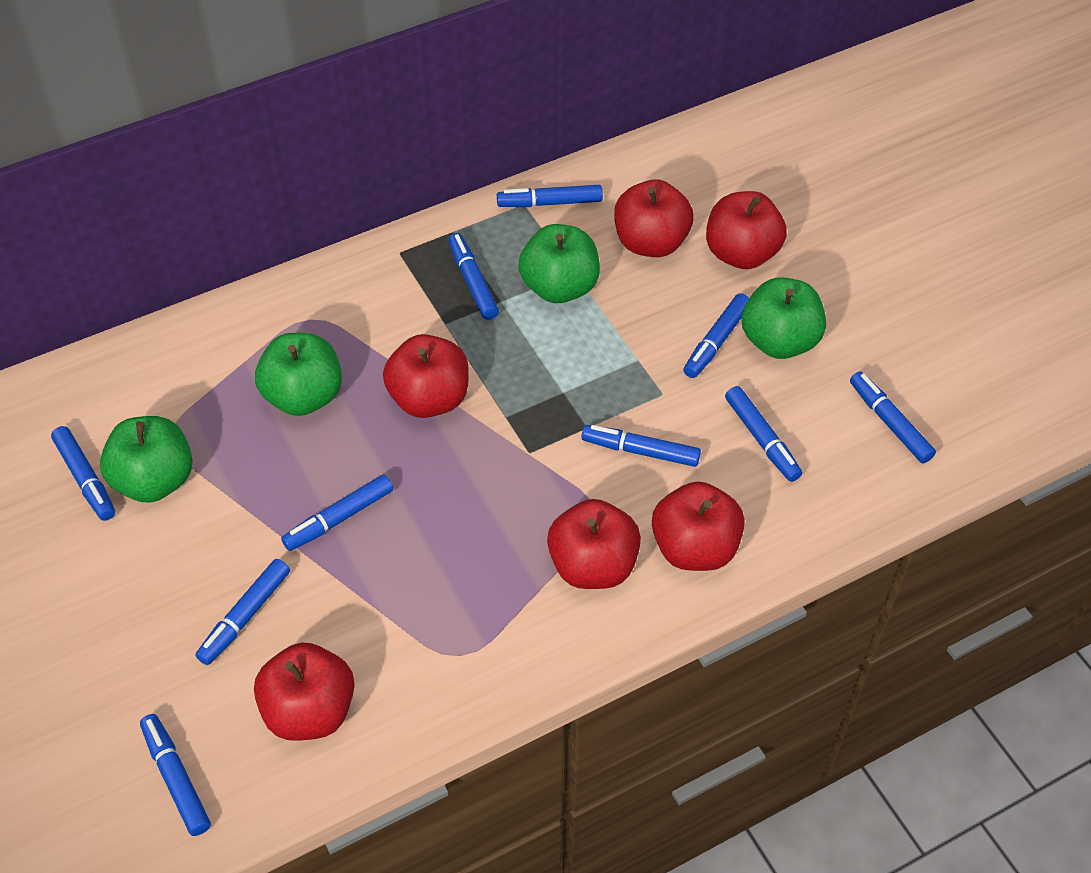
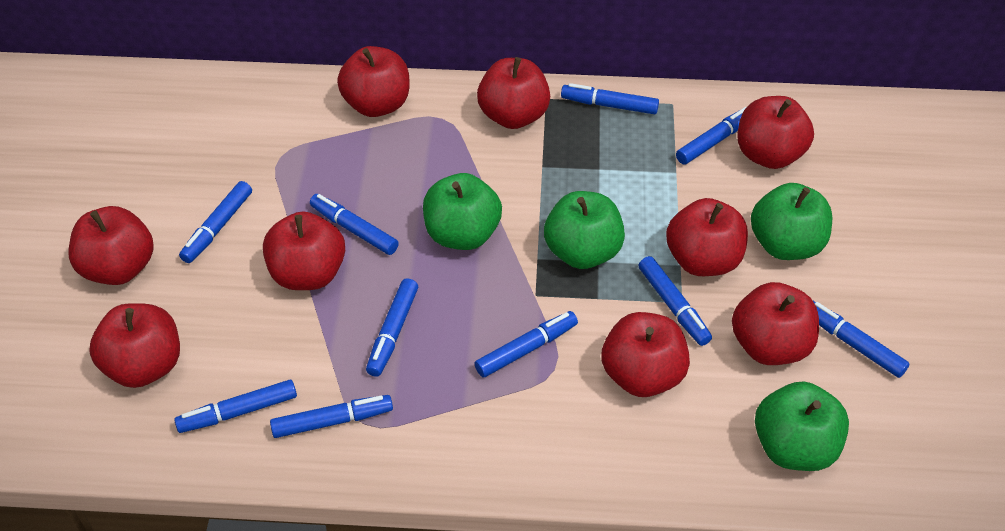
red apple: [254,642,354,741] [383,334,469,418] [547,499,641,589] [614,179,694,257] [652,481,745,571] [706,191,787,269] = 6 -> [68,206,154,285] [89,303,180,388] [263,211,345,290] [337,46,409,117] [477,57,550,129] [601,312,690,397] [666,198,748,276] [732,282,819,365] [738,96,814,169] = 9

